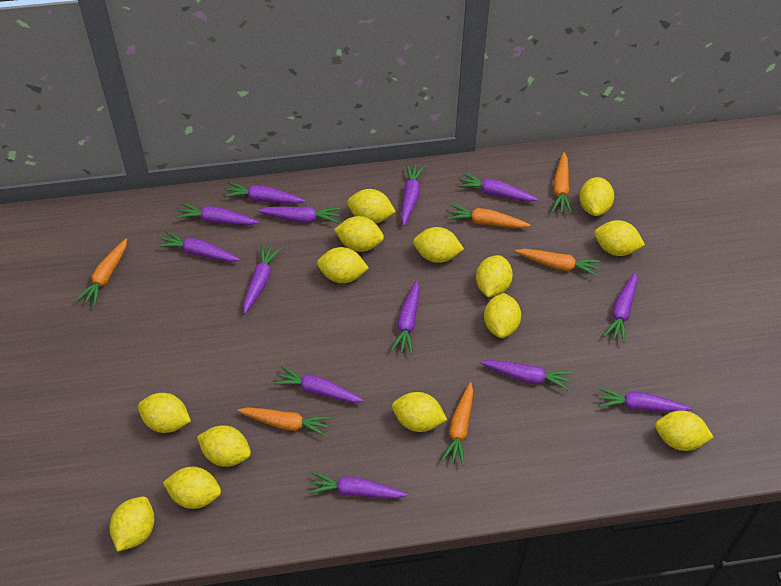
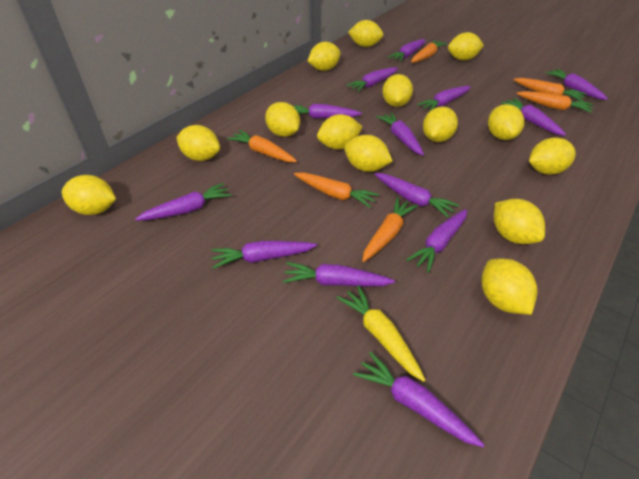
yellow carrot: none = 0 -> [337,285,426,382] = 1

